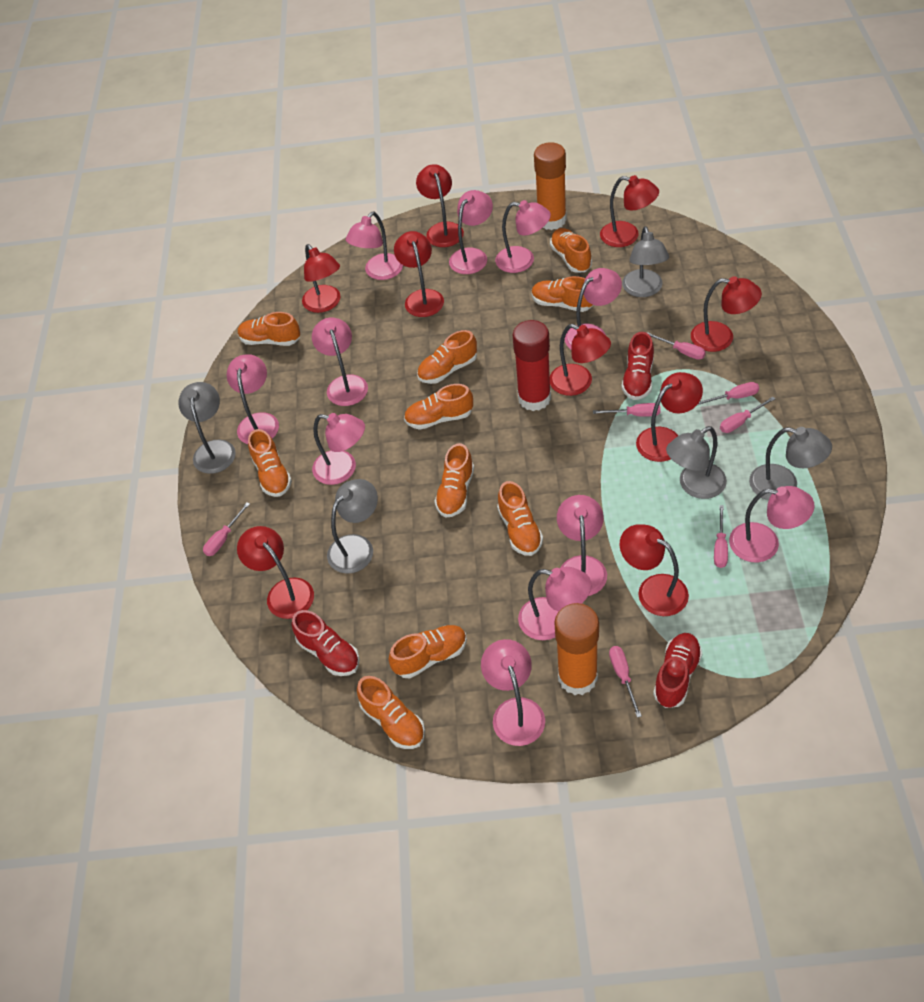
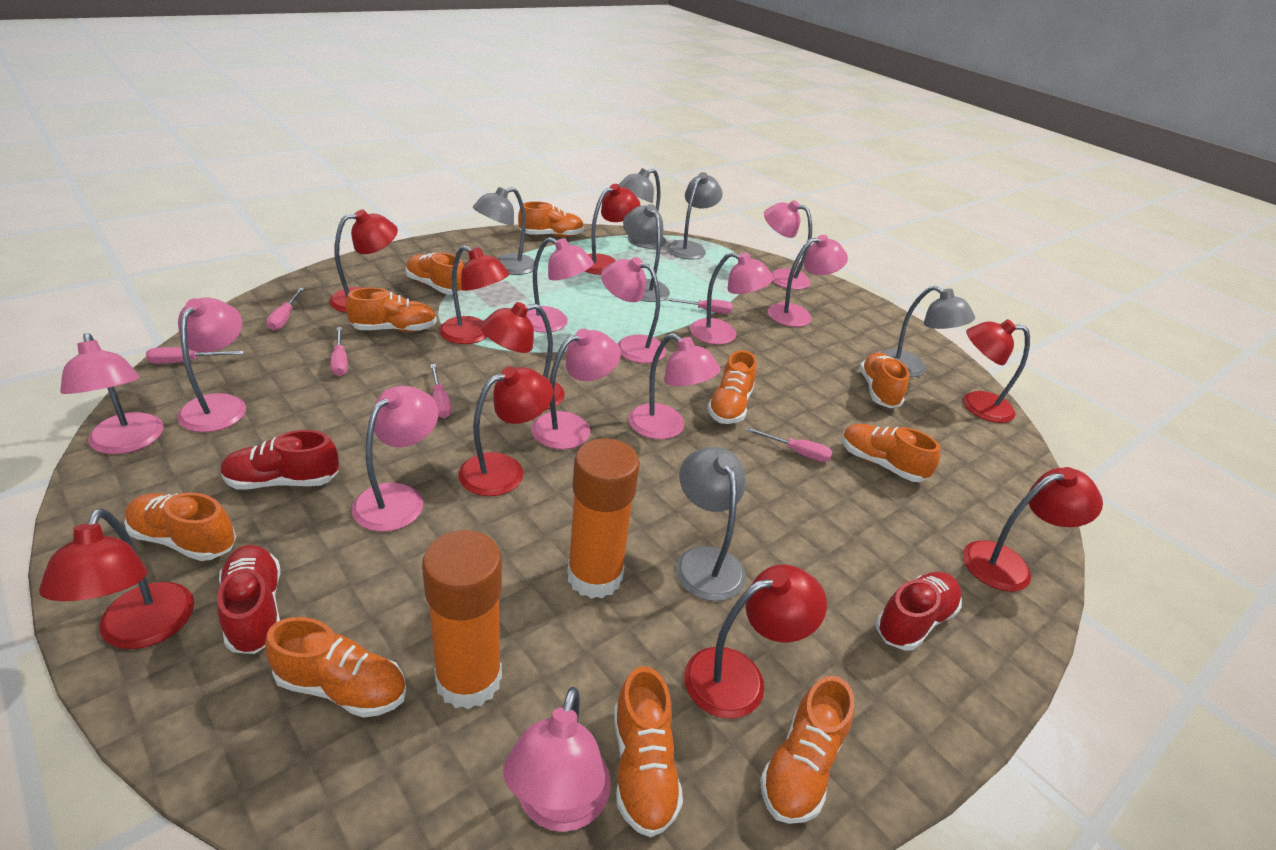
grey lamp: [178,382,236,474] [327,479,378,574] [622,226,669,297] [666,426,727,499] [749,427,832,500] = 5 -> [473,187,534,275] [619,168,666,249] [623,204,670,302] [667,172,723,260] [676,447,746,601] [881,286,975,377] = 6
pink screwdriver: [203,502,250,556] [593,403,661,417] [609,646,642,718] [647,332,706,360] [698,382,759,405] [714,505,728,568] [720,397,775,433] = 7 -> [146,347,244,364] [266,288,304,331] [331,327,348,376] [430,364,451,418] [664,298,733,314] [746,427,832,462] = 6
red glue stick: [513,320,551,411] = 1 -> none = 0

